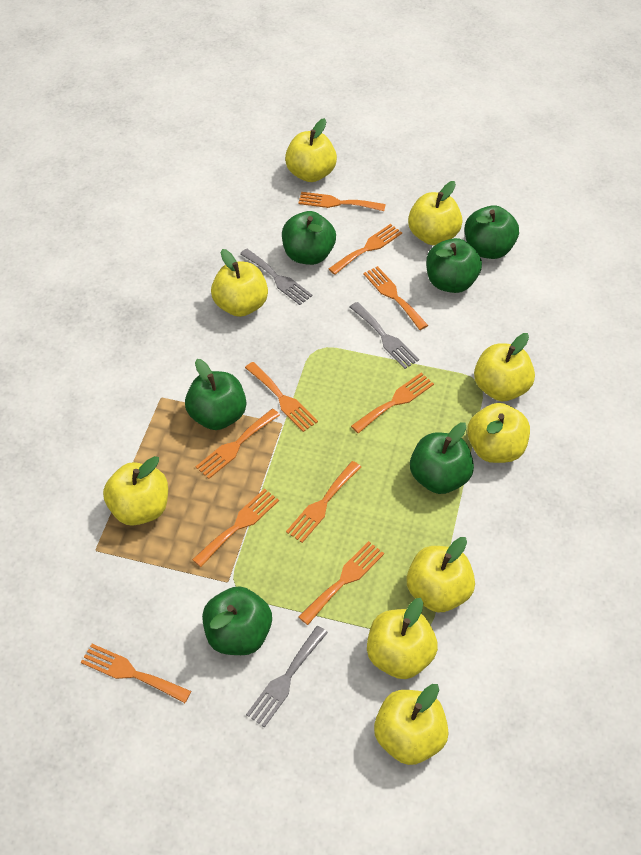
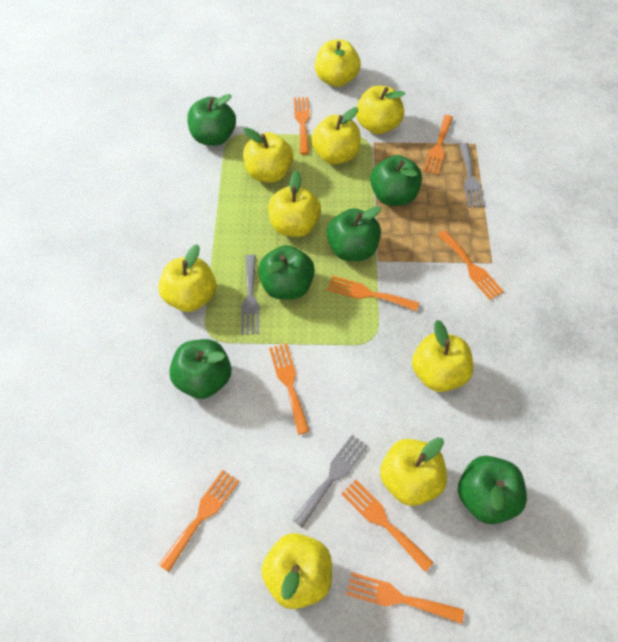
orange fork: [81,644,191,703] [192,488,279,567] [195,409,280,479] [245,362,318,432] [286,461,361,543] [298,192,386,211] [299,541,384,625] [329,224,402,275] [351,373,434,433] [363,266,428,330] = 10 -> [159,470,239,572] [269,344,310,435] [294,97,310,155] [327,276,419,311] [341,479,434,572] [346,572,464,624] [423,115,453,175] [438,230,504,300] = 8

